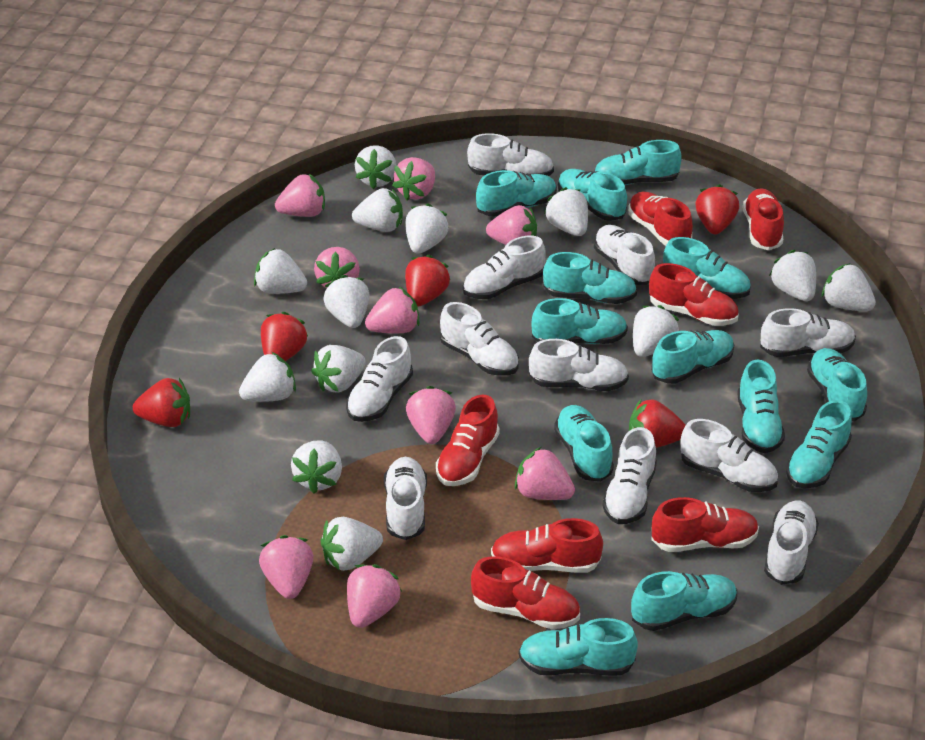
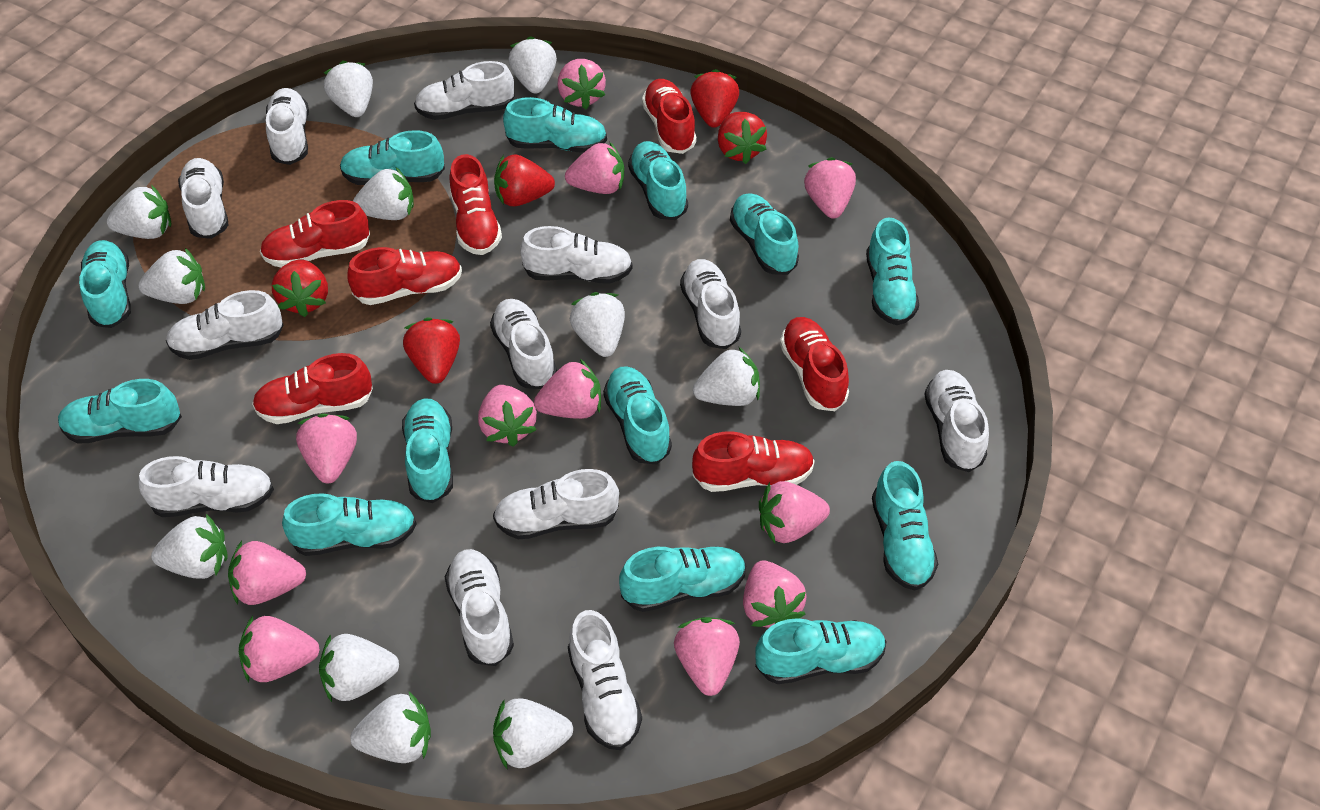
pink strawberry: [259,535,314,599] [275,174,325,217] [314,247,360,288] [347,564,402,628] [365,287,420,333] [392,157,435,201] [406,386,456,444] [486,205,537,245] [515,447,575,500] = 9 -> [228,541,306,605] [239,616,320,682] [296,414,357,483] [478,385,537,447] [534,359,601,419] [558,59,606,109] [565,142,624,194] [674,617,740,696] [743,560,806,628] [759,481,830,543] [804,157,856,219] = 11
white shoe: [346,336,413,422] [384,457,427,540] [440,302,519,375] [463,236,546,299] [467,133,554,176] [529,339,629,391] [594,225,655,285] [602,427,657,524] [681,419,778,492] [760,308,856,357] [764,500,819,585] = 11 -> [138,456,274,517] [166,290,284,360] [178,158,228,239] [266,88,309,165] [414,61,514,120] [445,549,514,666] [490,299,557,389] [493,469,619,539] [520,226,633,284] [568,610,642,750] [680,259,741,349] [924,370,989,472] = 12
white strawberry: [239,352,296,402] [254,248,307,294] [291,440,342,494] [311,345,366,393] [321,517,383,571] [323,275,369,328] [352,188,403,232] [355,145,396,189] [405,203,449,254] [544,187,588,236] [633,305,679,357] [769,250,816,301] [822,263,876,311] = 13 -> [107,186,171,239] [138,248,205,304] [151,514,228,579] [319,634,399,702] [324,61,373,117] [350,692,431,763] [353,167,414,220] [493,698,573,769] [509,36,557,94] [570,292,625,357] [693,347,760,406] = 11

